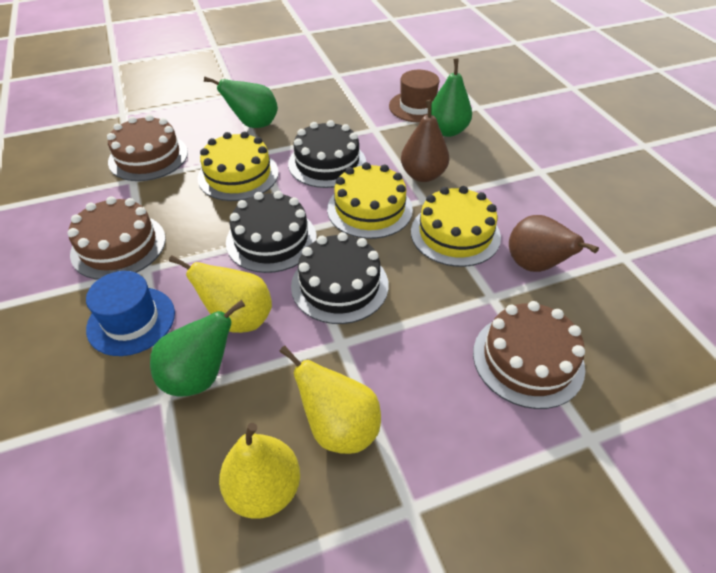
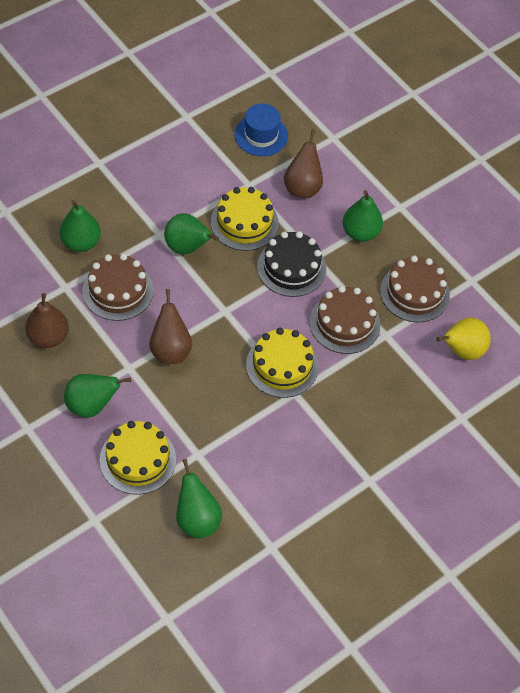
black cake: [226,191,317,273] [288,120,366,188] [291,232,389,324] = 3 -> [257,231,326,297] = 1
brown hat: [389,70,439,123] = 1 -> none = 0
brown pear: [401,100,449,182] [509,215,599,272] = 2 -> [25,293,69,348] [149,289,192,364] [284,129,323,198] = 3
green pear: [150,300,245,396] [204,76,278,128] [431,58,472,137] = 3 -> [59,200,101,252] [64,374,131,417] [164,213,219,254] [176,459,222,538] [343,190,383,242] = 5
yellow pear: [169,255,272,333] [219,423,300,519] [279,346,381,454] = 3 -> [437,318,491,360] = 1

